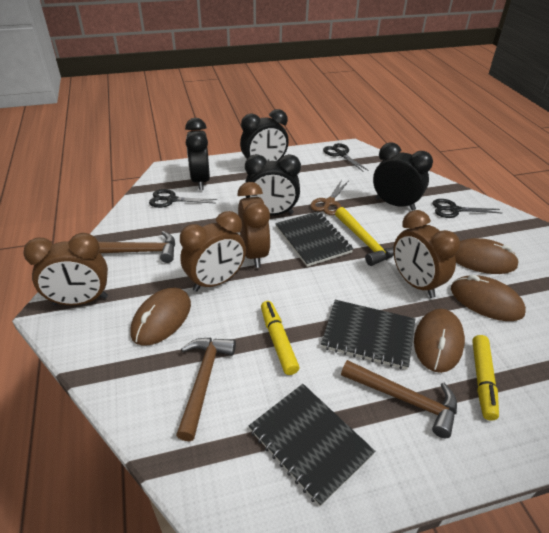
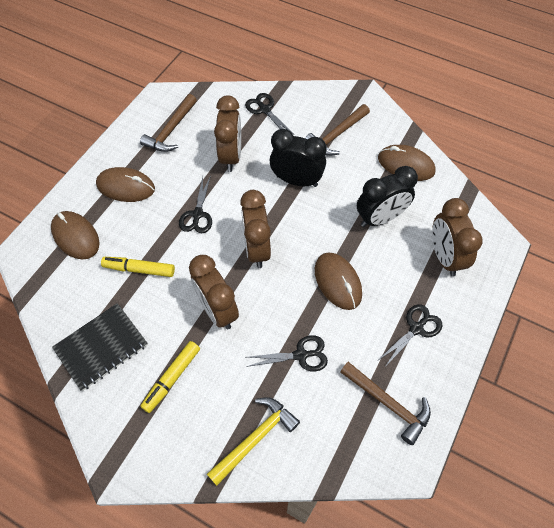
black clock: [185,118,210,190] [240,109,289,161] [245,154,301,215] [373,142,433,211] = 4 -> [270,129,327,187] [357,166,418,227] = 2
black notebook: [249,384,375,507] [275,211,353,267] [321,300,415,370] = 3 -> [52,303,148,391] = 1
black scissors: [149,189,217,208] [323,143,369,172] [432,199,501,218] = 3 -> [179,175,212,233] [245,93,294,134] [246,335,328,371] [377,304,443,367] = 4
brown scissors: [310,180,349,215] = 1 -> none = 0

